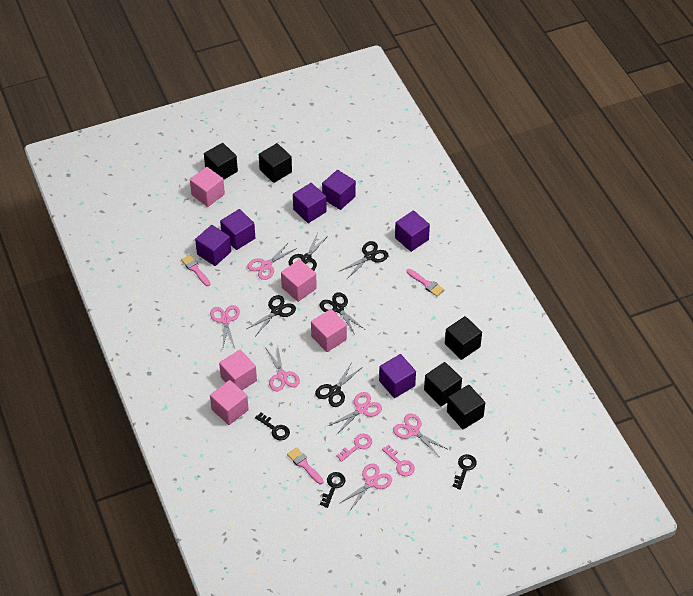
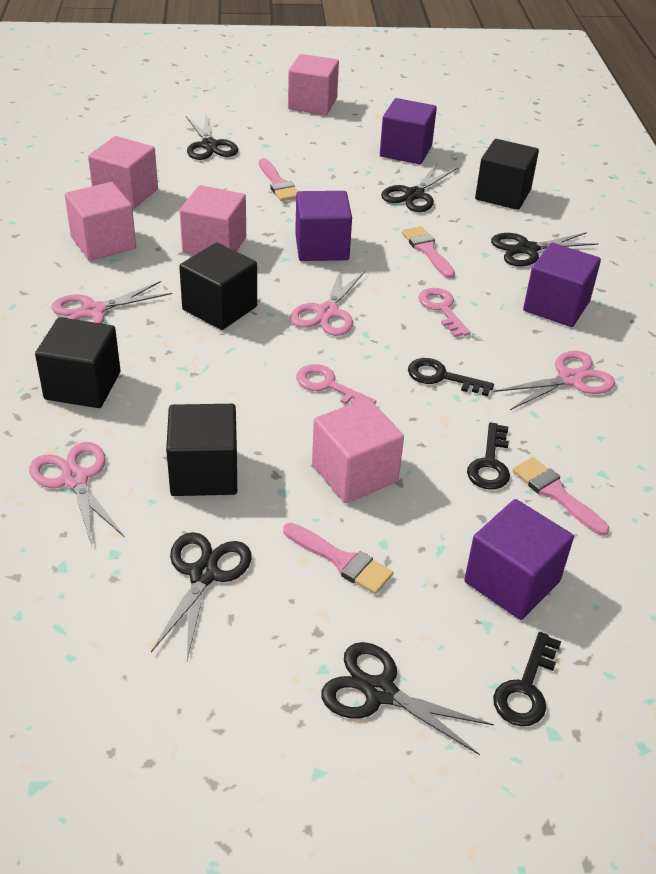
black cube: [204,143,238,180] [259,143,292,183] [424,362,462,406] [445,316,482,360] [447,385,485,429] = 5 -> [35,317,121,408] [166,404,237,496] [179,242,257,330] [475,139,539,210] = 4
pink brush: [181,254,210,286] [287,447,324,484] [407,269,445,296] = 3 -> [259,158,298,201] [283,523,393,594] [402,226,455,278] [512,457,609,536] = 4
pink scissors: [210,305,240,348] [247,242,297,280] [265,347,300,392] [328,392,382,435] [340,463,392,512] [393,414,447,456] = 6 -> [29,442,125,546] [51,281,172,324] [290,268,365,336] [494,351,615,410] = 4
purple cube: [195,225,231,266] [220,209,255,250] [293,183,327,223] [322,170,356,210] [379,354,416,398] [395,211,430,252] = 6 -> [295,191,352,261] [380,98,437,164] [464,499,574,620] [523,243,601,327] = 4

